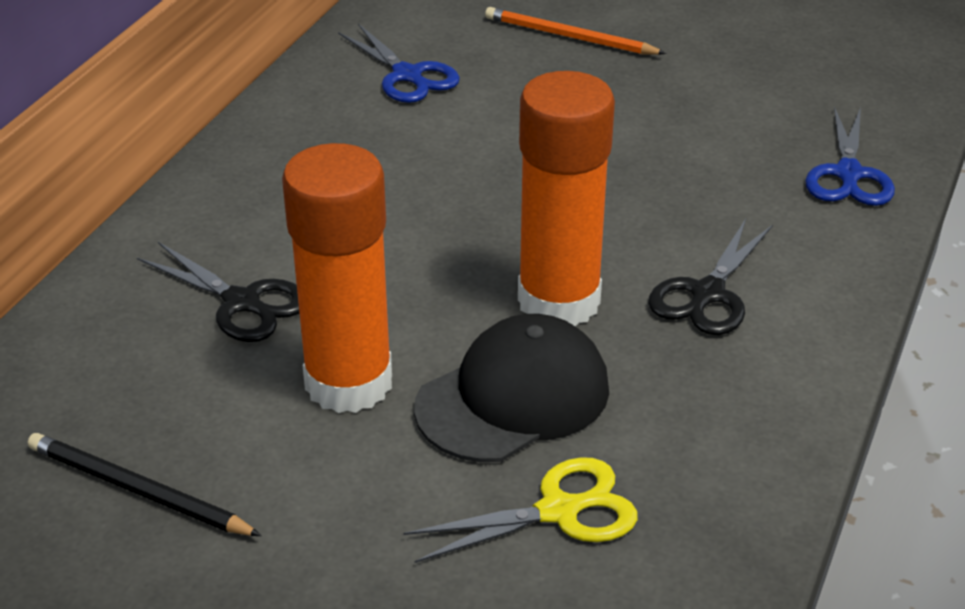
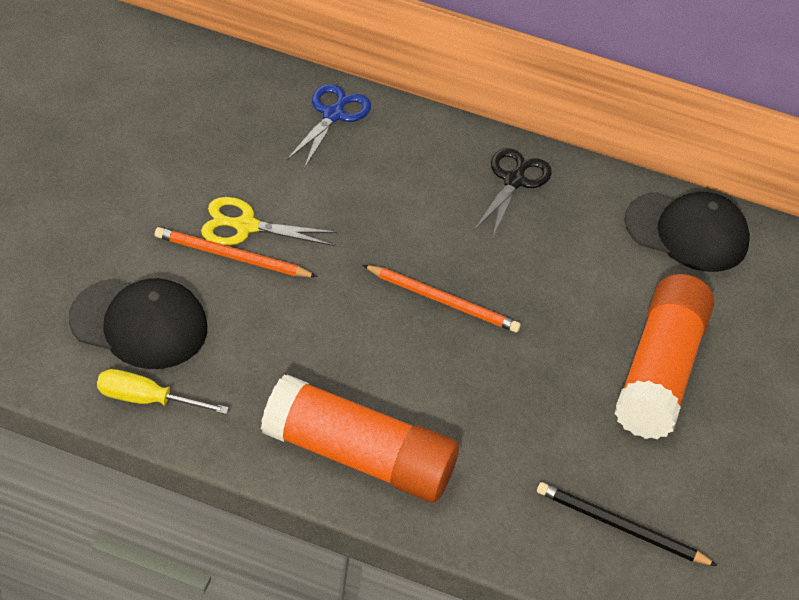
black cap: [414,314,609,462] = 1 -> [69,278,207,369] [624,192,750,272] = 2
black scissors: [137,242,299,342] [648,219,773,335] = 2 -> [474,148,552,237] = 1
blue scissors: [338,24,460,103] [805,106,895,206] = 2 -> [287,84,371,168] = 1
orange pencil: [485,7,666,55] = 1 -> [155,227,317,277] [363,265,521,332] = 2
yellow screwdriver: none = 0 -> [97,369,229,414] = 1

